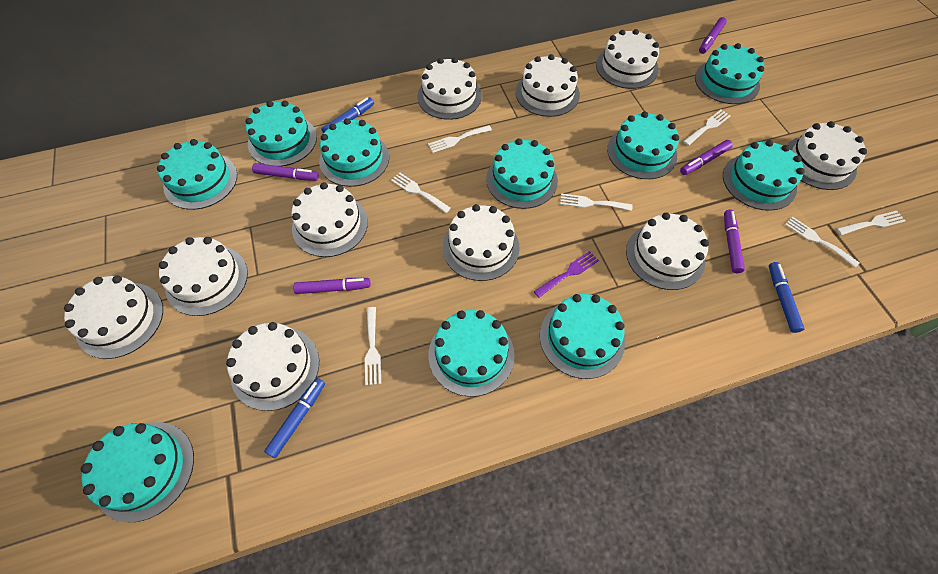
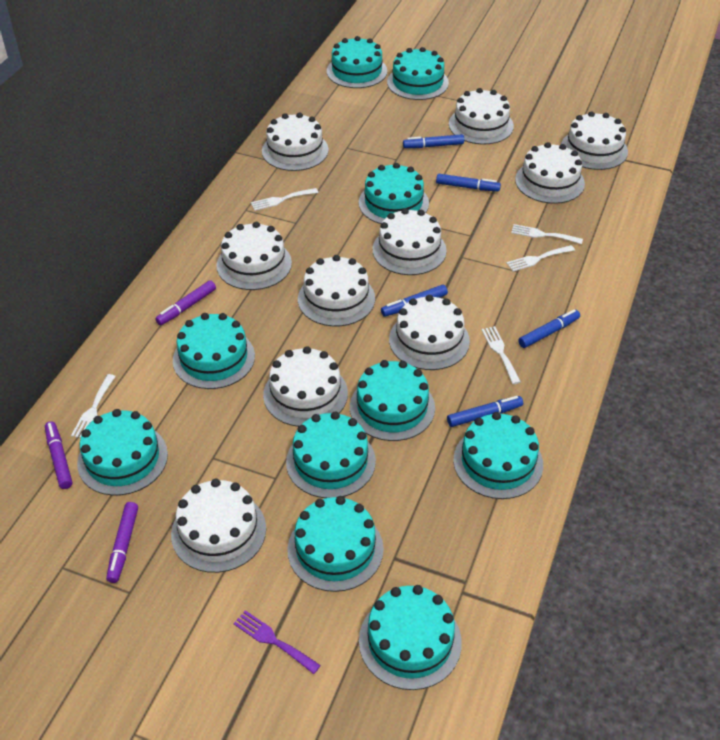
blue marker: [264,378,325,458] [322,97,374,134] [769,262,804,333] = 3 -> [381,285,448,317] [403,134,464,148] [436,174,501,191] [447,396,523,427] [518,309,580,348] = 5
purple marker: [252,163,319,181] [293,278,371,294] [680,140,733,175] [699,17,727,54] [724,210,745,273] = 5 -> [45,421,72,489] [106,502,138,583] [155,280,216,325] = 3
white fork: [365,307,381,386] [391,172,451,213] [428,125,492,153] [560,193,633,211] [683,110,730,146] [785,217,860,268] [836,211,905,235] = 7 -> [71,374,116,438] [251,188,318,211] [481,326,521,384] [506,245,575,271] [511,224,583,244] = 5

